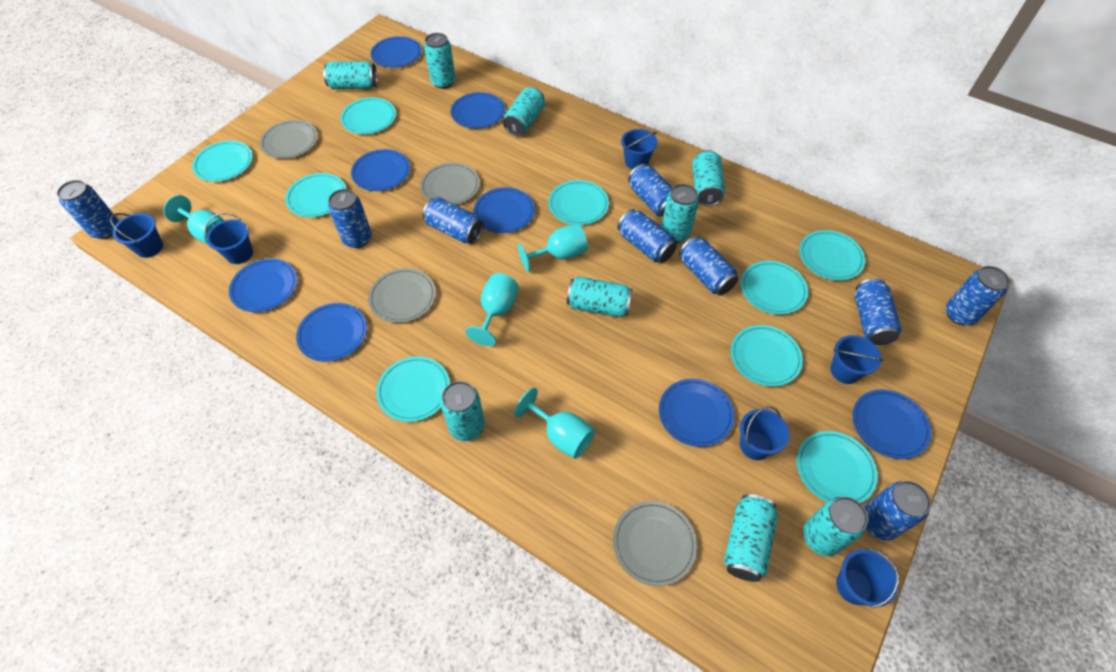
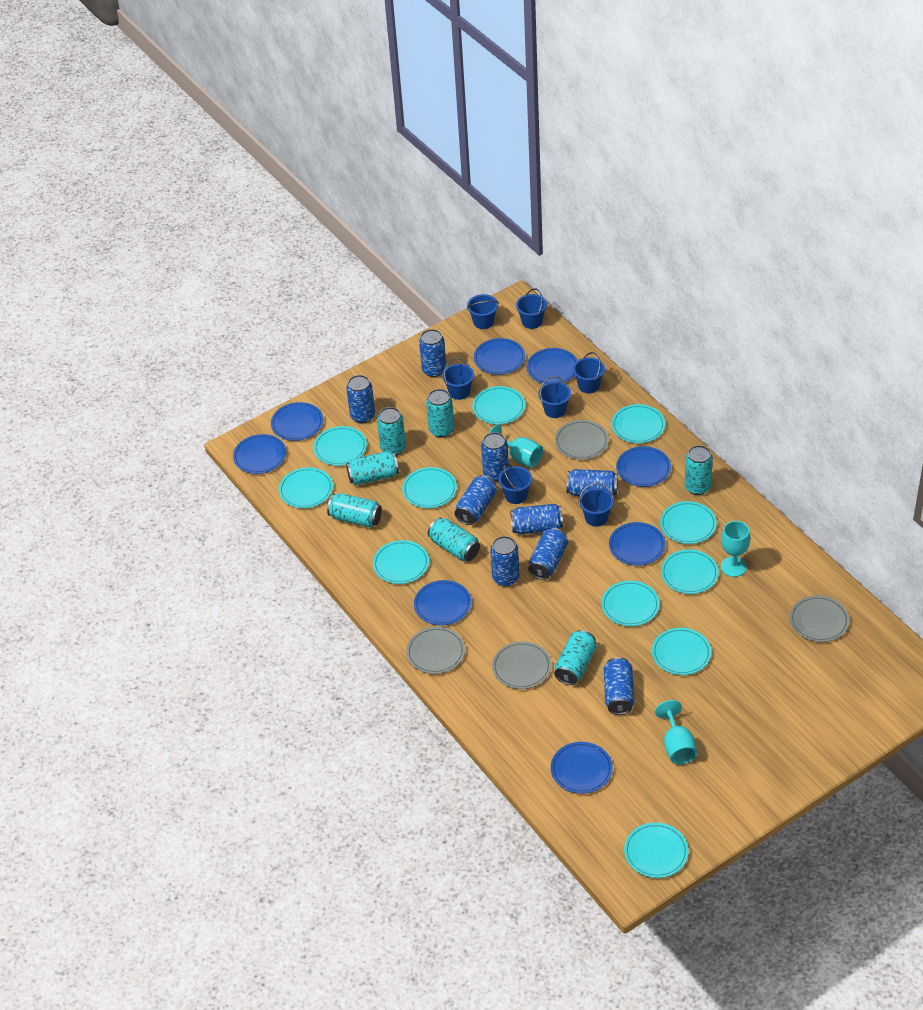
blue bucket: [110,213,163,258] [205,213,253,264] [621,129,658,170] [740,406,790,460] [830,335,883,384] [836,549,899,608] = 6 -> [442,358,474,400] [467,294,499,329] [498,464,532,504] [516,289,547,329] [538,376,571,418] [573,352,605,393] [579,483,614,527] = 7
turquoise can: [323,61,378,89] [424,33,456,89] [440,381,485,441] [503,87,545,136] [567,276,633,317] [661,184,699,243] [692,150,725,206] [724,494,778,582] [803,497,868,556] = 9 -> [327,493,382,527] [346,451,399,485] [377,407,406,456] [426,389,454,438] [428,517,480,561] [554,630,597,685] [685,445,713,495] = 7
turquoise goblet: [163,195,225,244] [465,273,519,346] [514,388,595,459] [518,224,588,272] = 4 -> [488,425,543,468] [655,700,697,765] [721,521,750,577] = 3
turquoise plate: [192,141,253,182] [285,173,347,217] [340,97,396,134] [376,356,450,422] [548,180,609,225] [731,325,803,387] [741,261,808,315] [797,431,878,503] [799,230,865,281] = 9 -> [279,467,333,508] [313,426,367,466] [373,540,429,584] [402,467,457,508] [472,386,525,425] [601,581,660,626] [611,404,665,443] [624,823,689,878] [652,628,711,675] [660,501,717,544] [661,549,719,594] = 11

